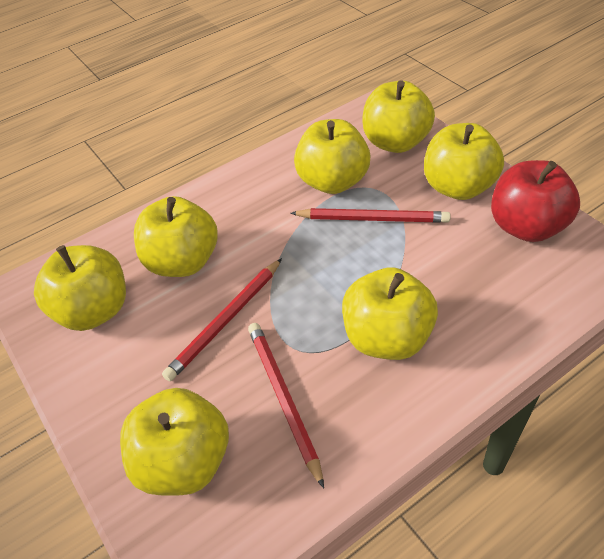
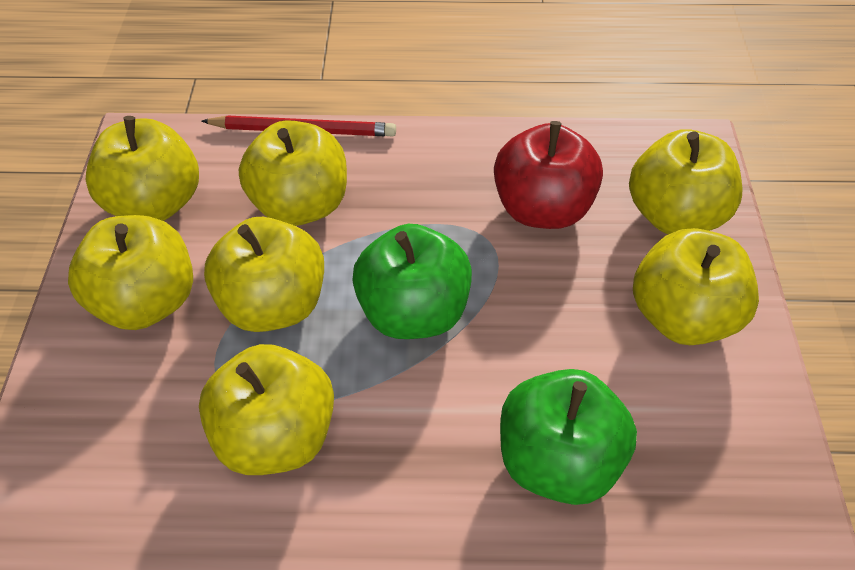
green apple: none = 0 -> [352,224,472,339] [500,369,637,505] = 2
red pencil: [162,258,282,381] [248,323,324,488] [291,208,451,223] = 3 -> [201,116,396,136] = 1

